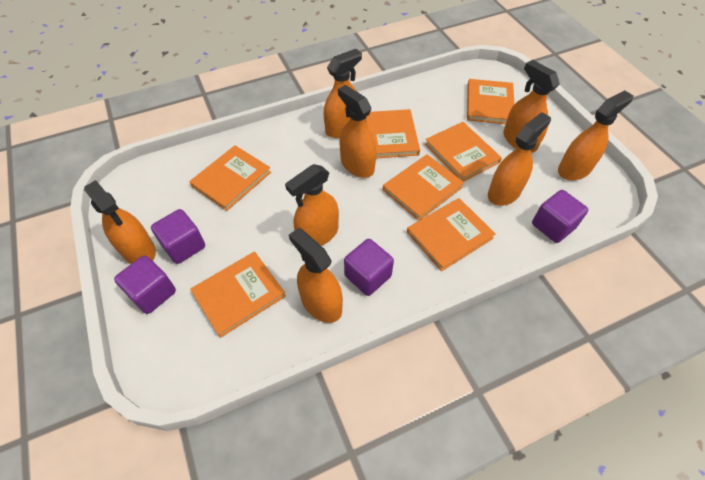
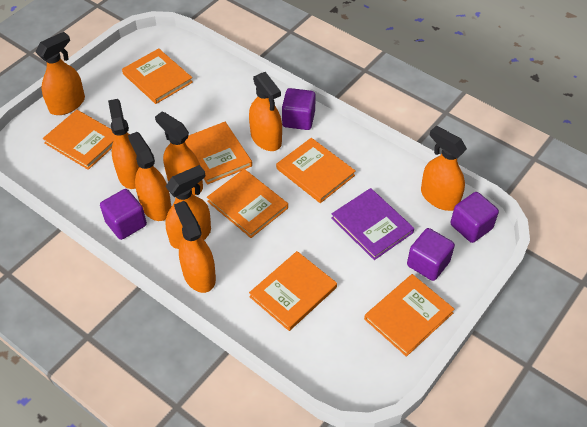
purple book: none = 0 -> [331,188,414,260] = 1

